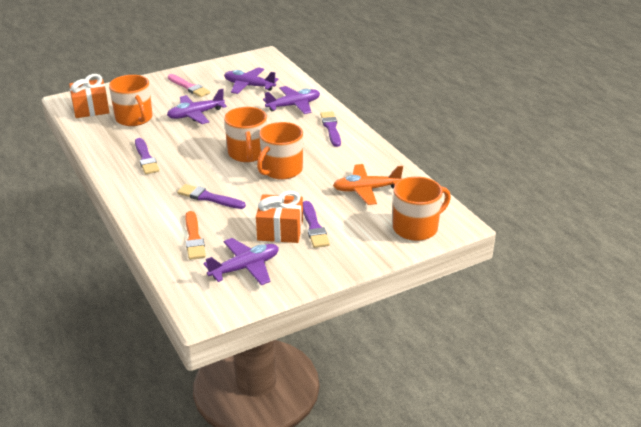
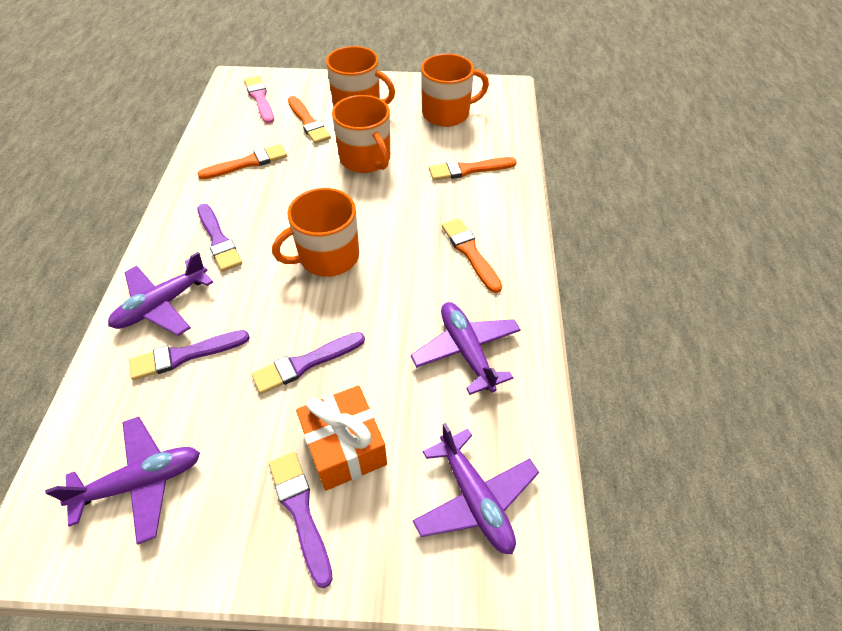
orange brush: [185,211,206,260] = 1 -> [197,144,287,180] [288,96,331,144] [429,157,517,181] [442,218,502,293] = 4
orange gift: [69,74,110,118] [256,191,303,243] = 2 -> [296,385,387,491] = 1
orange plane: [333,164,403,205] = 1 -> none = 0

